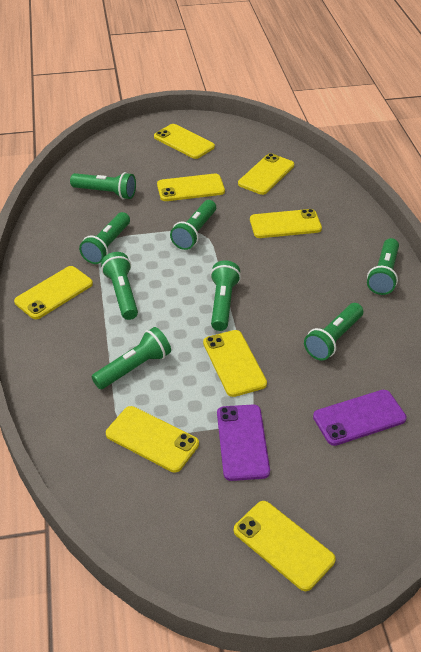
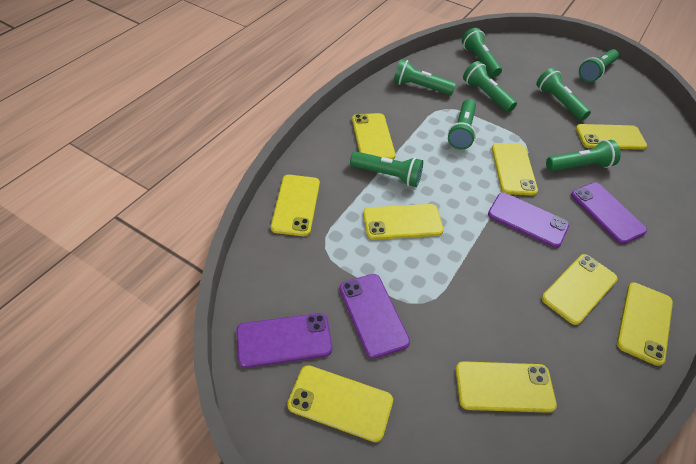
purple phone: [217,404,270,481] [313,390,407,446] = 2 -> [236,313,332,368] [339,274,410,359] [488,193,569,248] [571,182,647,244] = 4
yellow phone: [14,266,93,319] [106,406,199,473] [154,124,215,159] [157,174,225,201] [203,330,267,397] [234,501,336,591] [238,153,294,195] [250,209,322,238] = 8 -> [271,175,320,236] [287,365,393,442] [352,113,396,159] [363,204,444,240] [456,361,557,413] [492,143,538,196] [542,254,618,325] [576,124,647,150] [617,282,673,366] = 9

